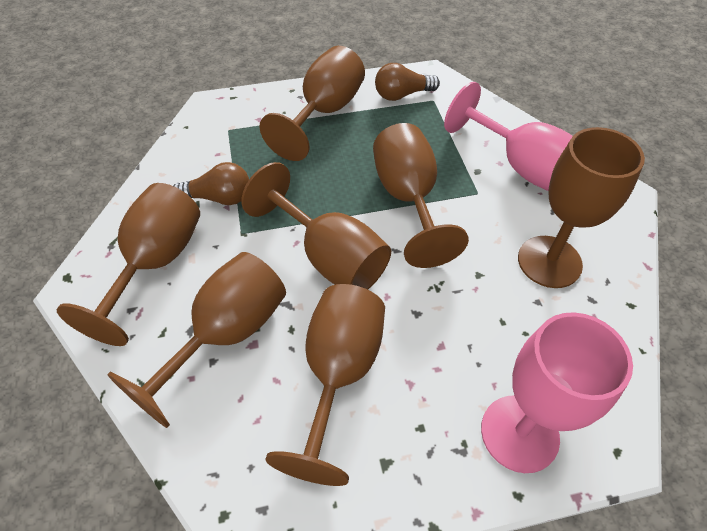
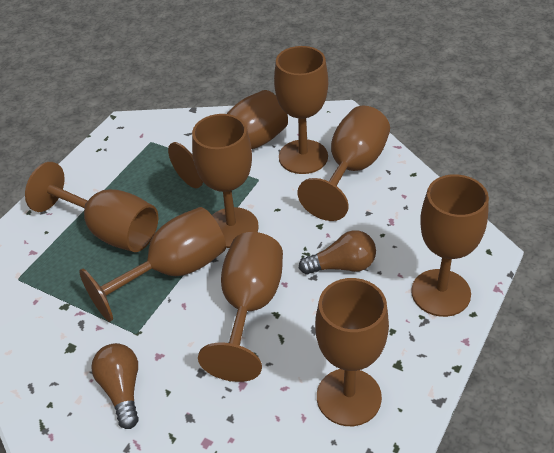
brown goblet: [56,183,200,346] [107,252,286,428] [241,162,391,290] [260,46,365,161] [265,284,385,486] [373,123,469,268] [518,127,645,288] = 7 -> [25,162,158,252] [79,207,226,322] [168,90,288,188] [192,114,259,248] [198,232,283,382] [274,46,328,174] [297,106,390,221] [315,278,389,426] [411,174,489,317] = 9
pink goblet: [444,82,573,191] [481,312,633,473] = 2 -> none = 0

